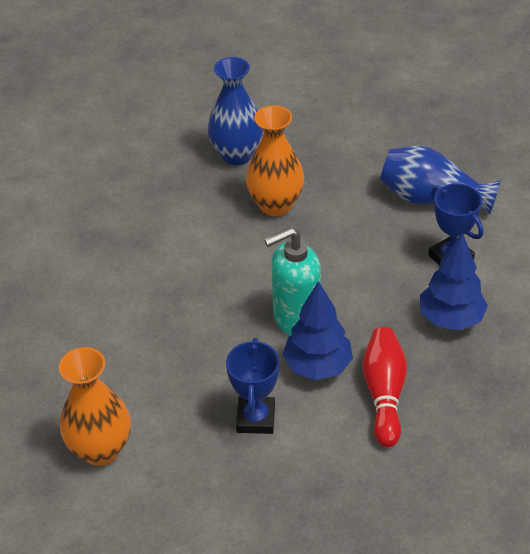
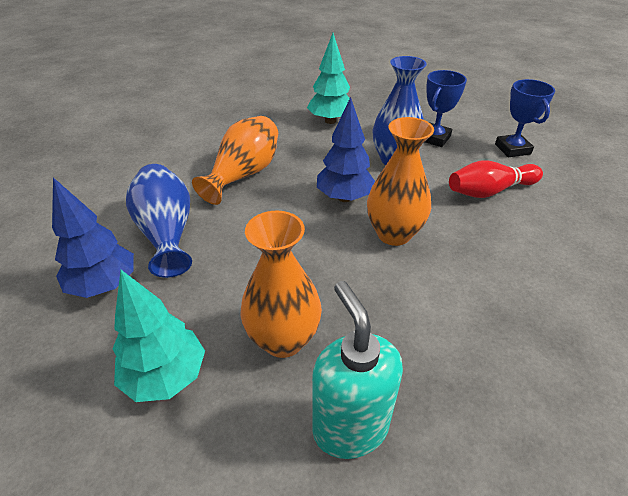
orange vase: [59,347,131,466] [246,105,304,216] = 2 -> [192,116,278,205] [240,210,322,358] [367,117,434,246] = 3
turquoise tree: none = 0 -> [112,270,205,402] [307,33,350,124] = 2

